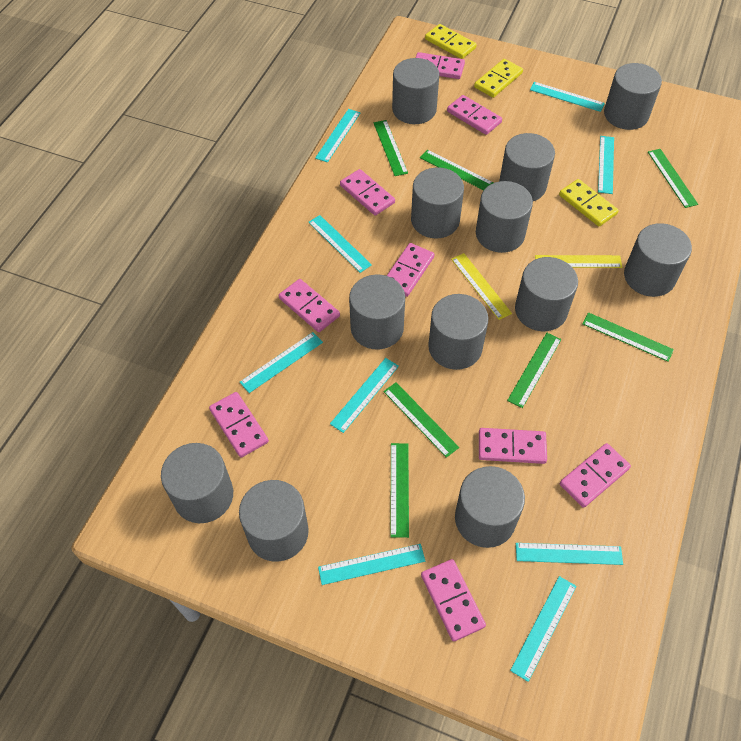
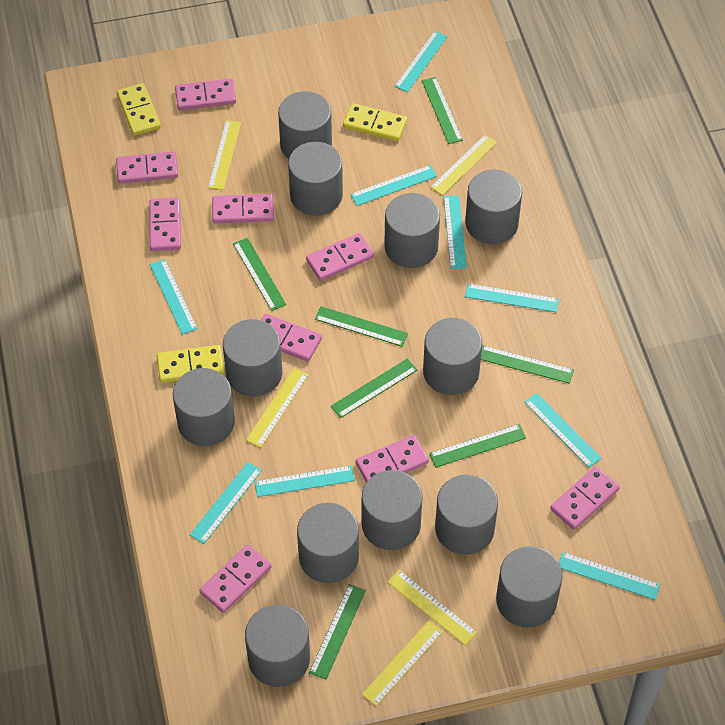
yellow ruler: [451,253,512,320] [535,255,622,268] = 2 -> [208,120,241,190] [246,368,309,448] [362,621,443,706] [387,570,477,645] [430,135,497,195] = 5

